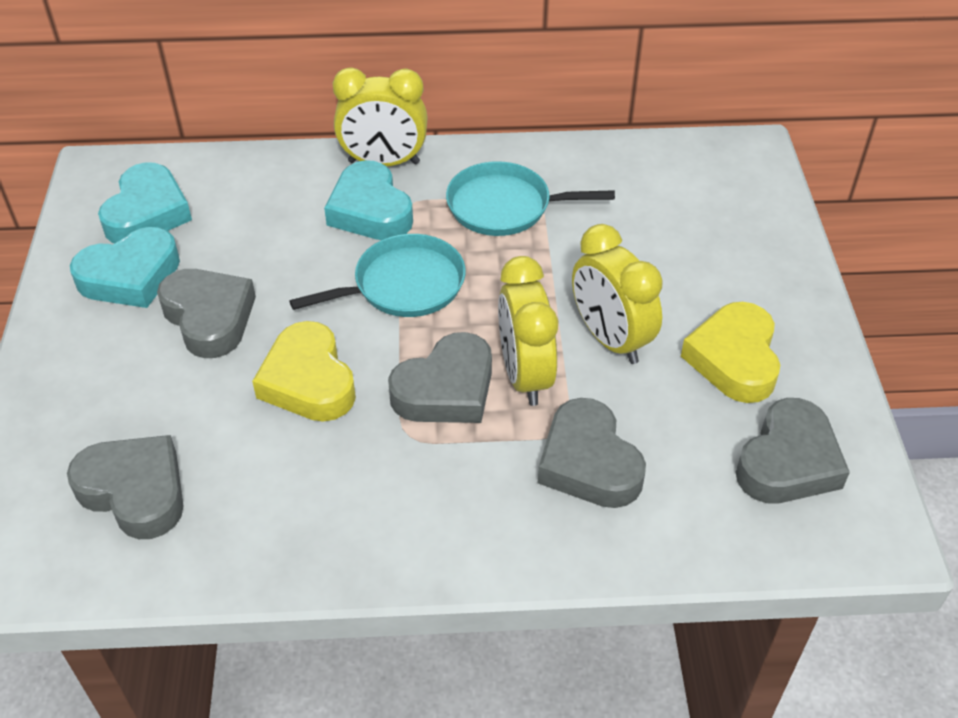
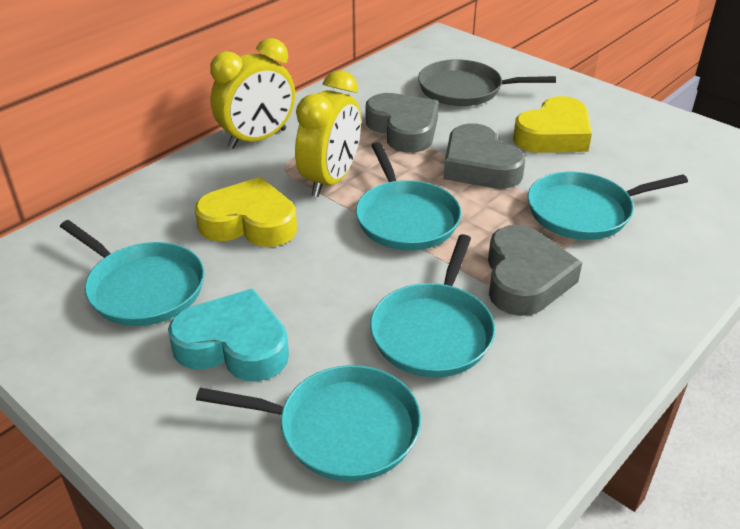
grey heart: [67,435,183,539] [157,269,256,358] [388,332,492,423] [538,398,646,508] [736,398,850,503] = 5 -> [366,93,439,153] [444,123,525,189] [488,225,582,316] = 3
grey pan: none = 0 -> [418,59,556,106] = 1
turquoise heart: [70,227,180,308] [98,162,192,244] [324,160,413,240] = 3 -> [168,288,289,381] = 1
turquoise pan: [289,234,466,317] [446,161,615,236] = 2 -> [60,220,205,326] [196,365,421,482] [356,142,462,250] [370,234,495,377] [528,172,688,240] = 5
yellow clock: [333,67,428,166] [498,256,558,406] [572,224,663,364] = 3 -> [210,38,295,149] [295,70,361,197] = 2

